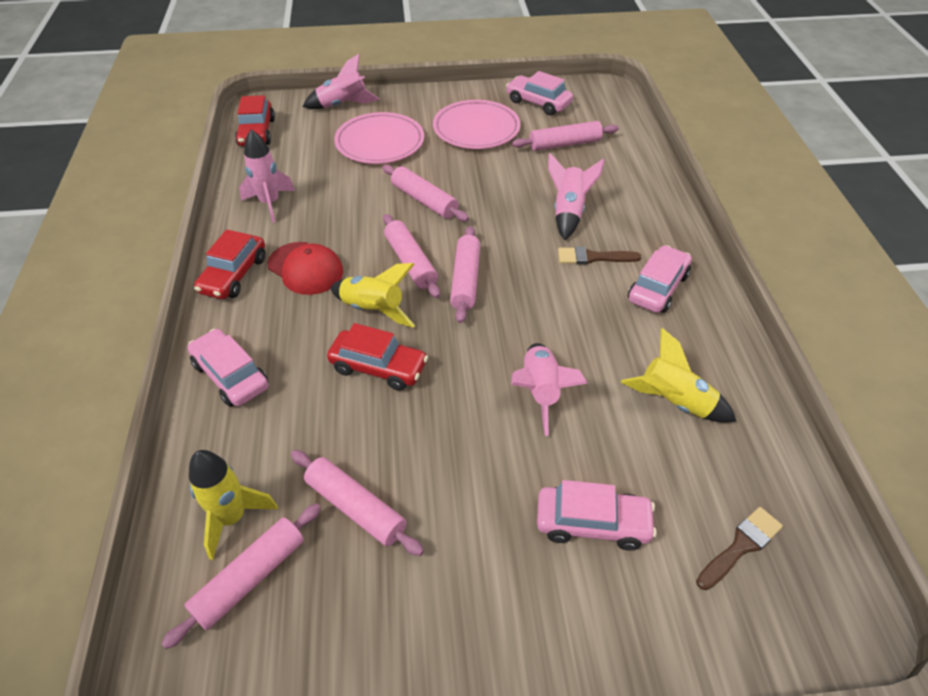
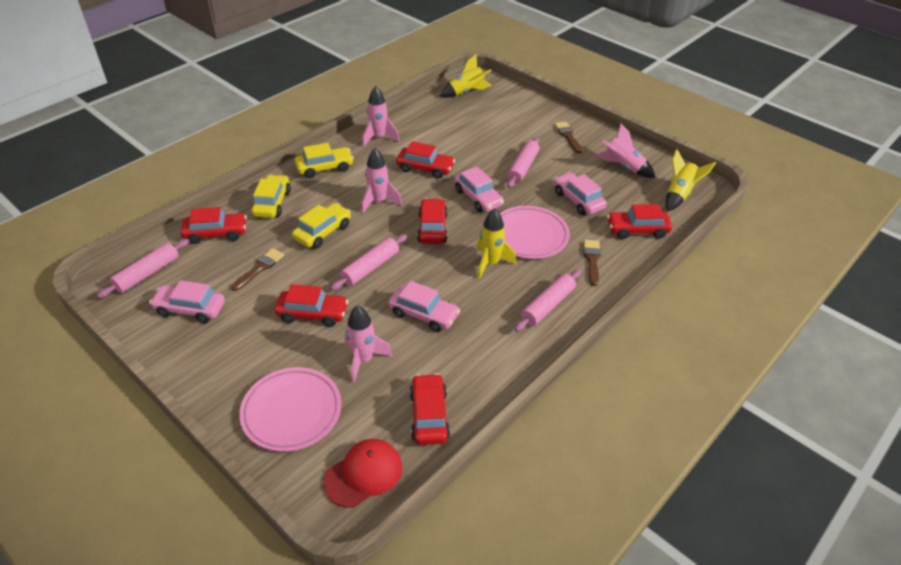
brown brush: [558,246,641,265] [696,507,783,590] = 2 -> [231,248,284,291] [555,121,582,153] [584,240,601,286] = 3
pink rolling pin: [161,504,321,649] [291,450,424,556] [383,165,469,222] [383,214,440,298] [450,226,480,323] [512,121,619,151] = 6 -> [97,239,189,298] [330,234,407,291] [507,137,540,188] [514,270,581,332] = 4
red car: [194,229,266,299] [235,95,275,146] [327,323,428,391] = 3 -> [181,207,247,244] [275,284,348,327] [396,141,455,179] [410,373,450,445] [417,198,448,244] [607,204,672,239] = 6
yellow car: none = 0 -> [251,175,291,218] [292,203,351,248] [295,143,354,178] = 3

